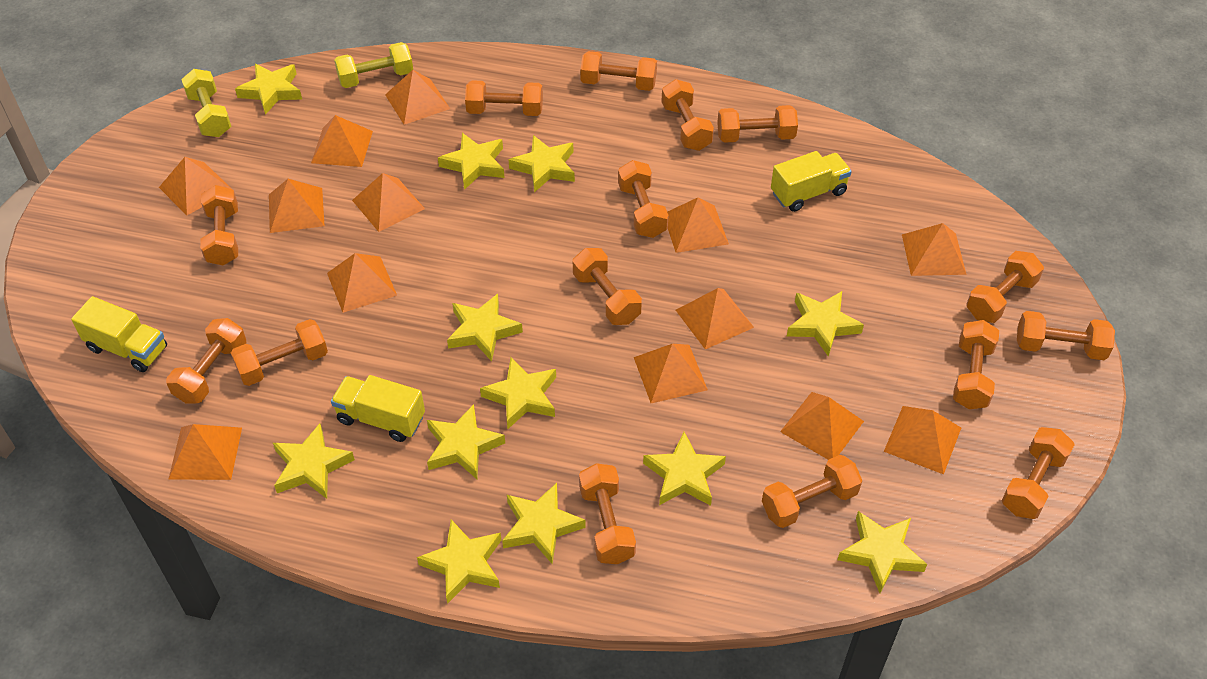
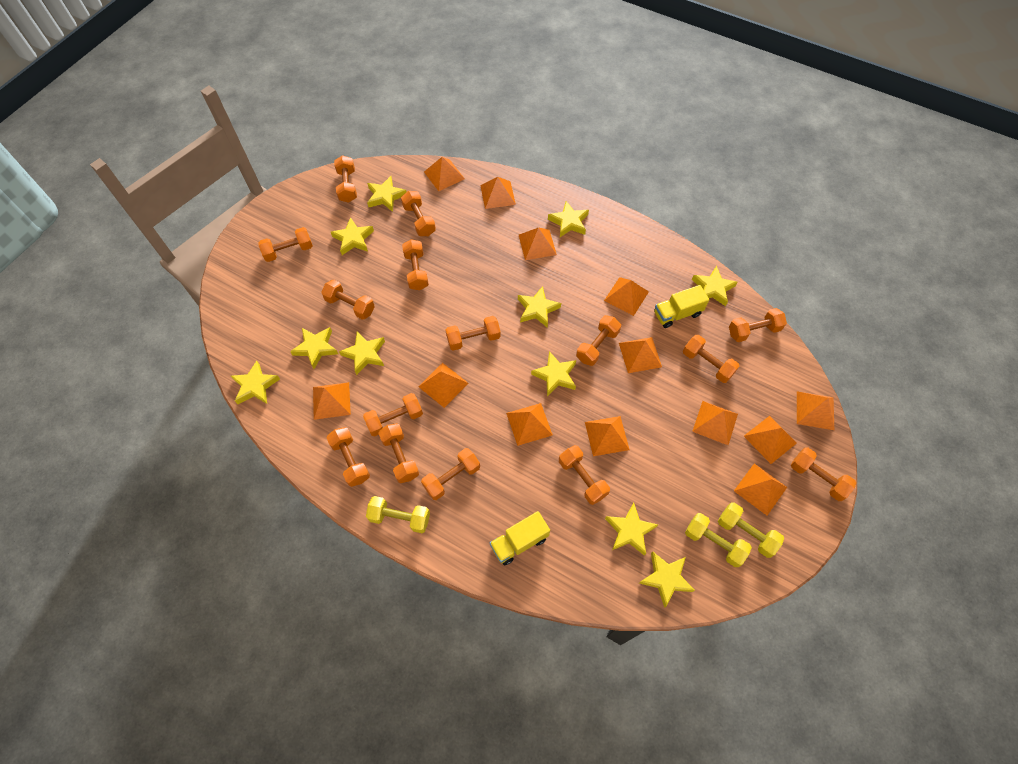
yellow dumbbell: [181,69,231,137] [334,42,413,88] = 2 -> [366,496,430,533] [685,513,752,567] [718,502,784,558] = 3
yellow star: [235,64,302,115] [273,423,355,499] [417,520,501,604] [427,404,505,479] [438,133,505,190] [447,294,523,361] [480,358,556,429] [502,483,586,564] [509,135,575,192] [643,432,726,506] [787,291,864,357] [838,511,927,593] = 12 -> [231,361,280,404] [290,327,338,369] [331,217,374,255] [339,331,385,375] [367,176,407,212] [518,286,561,327] [531,351,576,396] [548,201,589,237] [605,503,658,556] [639,552,695,608] [692,266,737,306] = 11
yellow truck: [71,296,167,372] [331,375,425,442] [771,151,852,212] = 3 -> [490,511,550,565] [654,285,709,328] = 2

